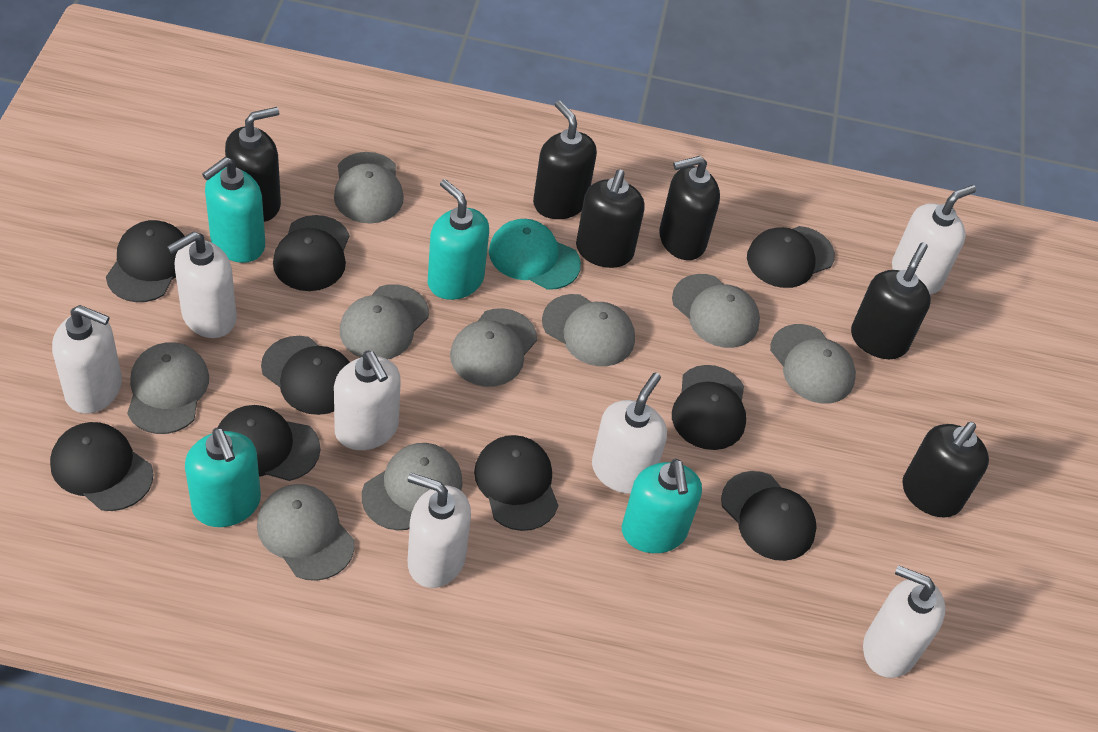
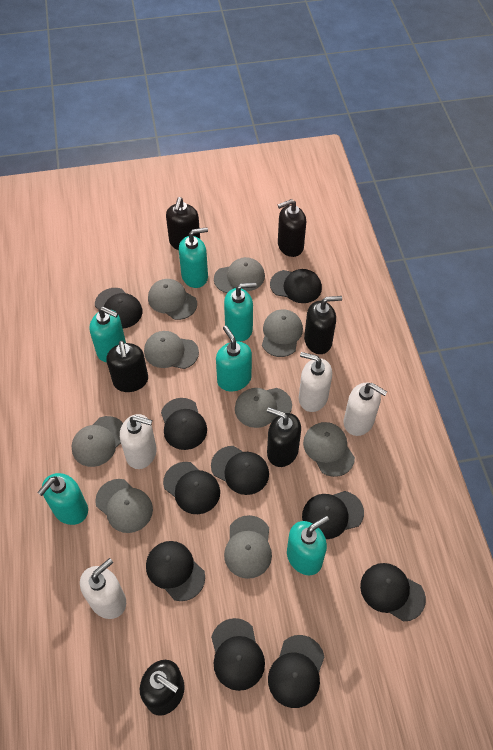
black cap: [50,422,154,511] [106,220,185,302] [217,405,321,481] [261,336,350,415] [273,215,349,291] [474,435,558,531] [672,365,746,450] [721,471,817,561] [747,226,835,288] = 9 -> [95,288,142,328] [146,541,205,601] [161,398,207,450] [163,462,220,514] [211,446,269,495] [211,618,265,691] [268,635,324,708] [270,269,322,303] [302,491,364,539] [360,563,426,621] = 10
turquoise cap: [489,219,581,290] = 1 -> none = 0
turquoise soap dispenser: [185,427,261,527] [202,157,265,263] [428,179,489,300] [622,459,702,553] = 4 -> [37,473,88,525] [90,307,126,362] [179,227,208,288] [216,326,252,391] [224,283,257,341] [287,516,329,575] = 6
white soap dispenser: [52,305,122,414] [167,232,237,338] [334,351,401,450] [408,473,471,588] [592,372,667,494] [863,565,945,678] [892,185,976,295] = 7 -> [80,558,126,619] [120,414,157,469] [299,352,332,412] [344,383,387,436] = 4

